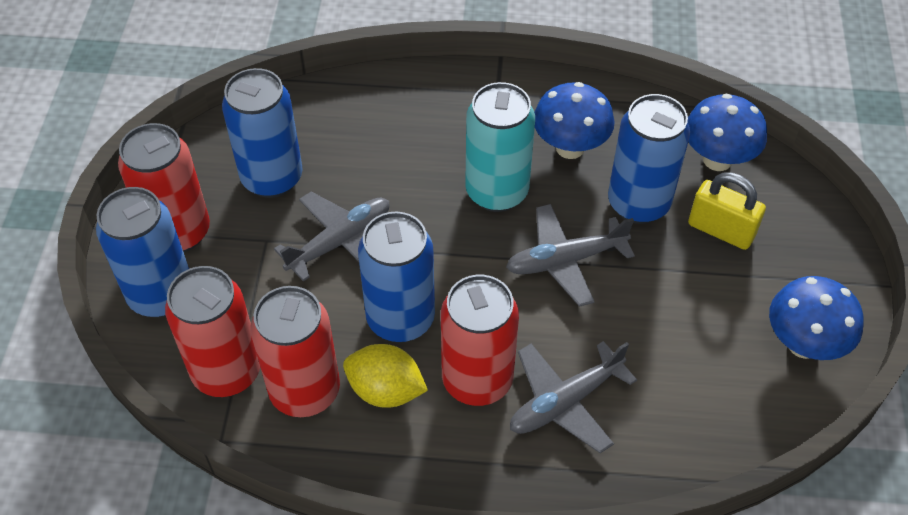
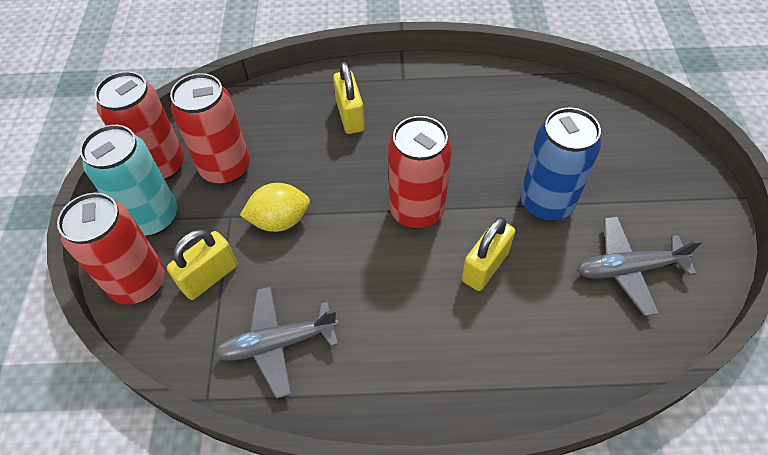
blue can: [96,187,189,318] [222,68,303,198] [358,212,435,343] [608,94,690,224] = 4 -> [520,108,601,221] = 1
blue mushroom: [534,82,615,159] [688,93,767,171] [769,276,864,360] = 3 -> none = 0
grey plane: [274,192,389,282] [506,204,635,307] [510,341,637,453] = 3 -> [214,286,339,399] [577,216,702,316] = 2
yellow padlock: [688,172,766,250] = 1 -> [167,229,237,300] [333,62,365,134] [462,217,515,291] = 3

